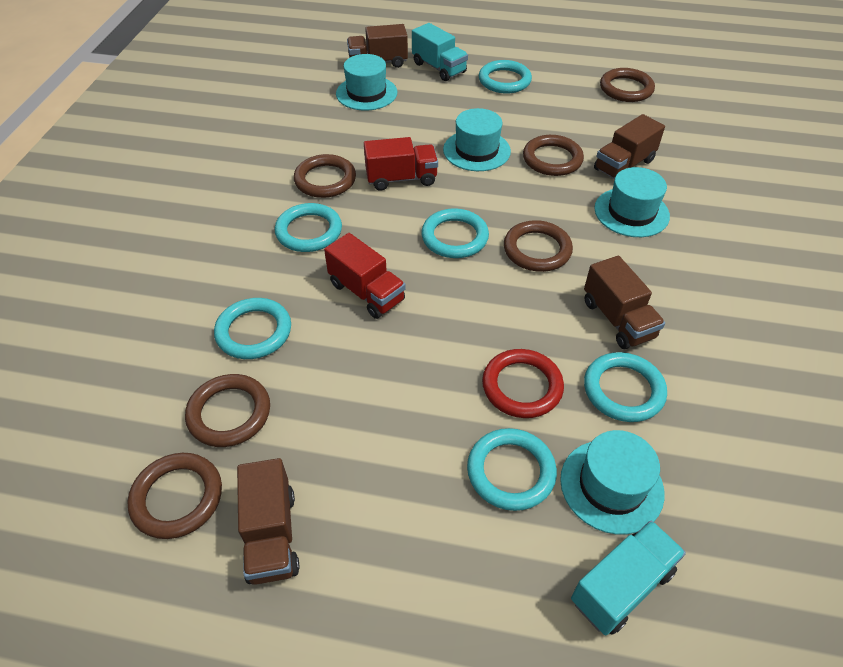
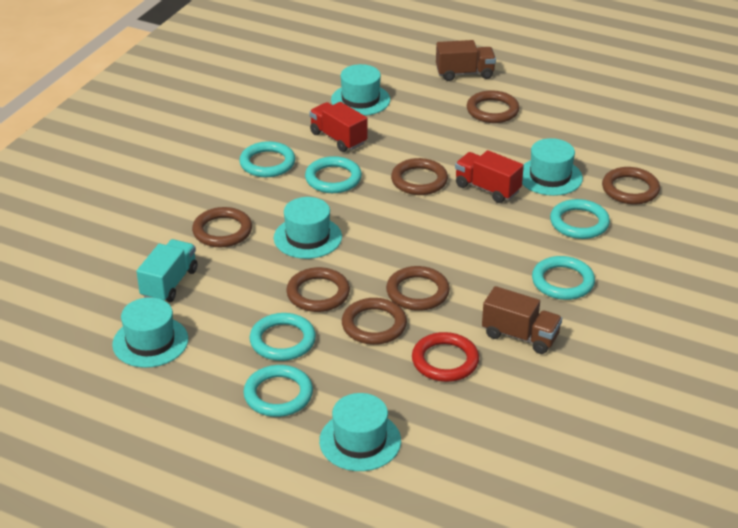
brown ring: [127,453,222,539] [185,374,270,447] [294,154,356,198] [504,220,573,272] [523,135,584,176] [600,68,655,102] = 6 -> [192,207,252,247] [286,267,350,312] [342,298,407,345] [386,266,450,311] [391,158,448,195] [467,90,519,123] [602,167,660,204] = 7
brown truck: [237,458,300,585] [347,24,408,68] [584,256,665,349] [594,114,665,179] = 4 -> [436,40,496,81] [482,286,562,354] = 2
turquoise hat: [336,54,397,110] [443,108,511,171] [560,430,665,534] [594,167,670,237] = 4 -> [112,297,188,368] [274,197,342,259] [319,393,401,471] [331,64,390,116] [522,138,583,196] = 5
turquoise truck: [412,23,468,81] [571,521,686,635] = 2 -> [136,239,198,302] = 1

